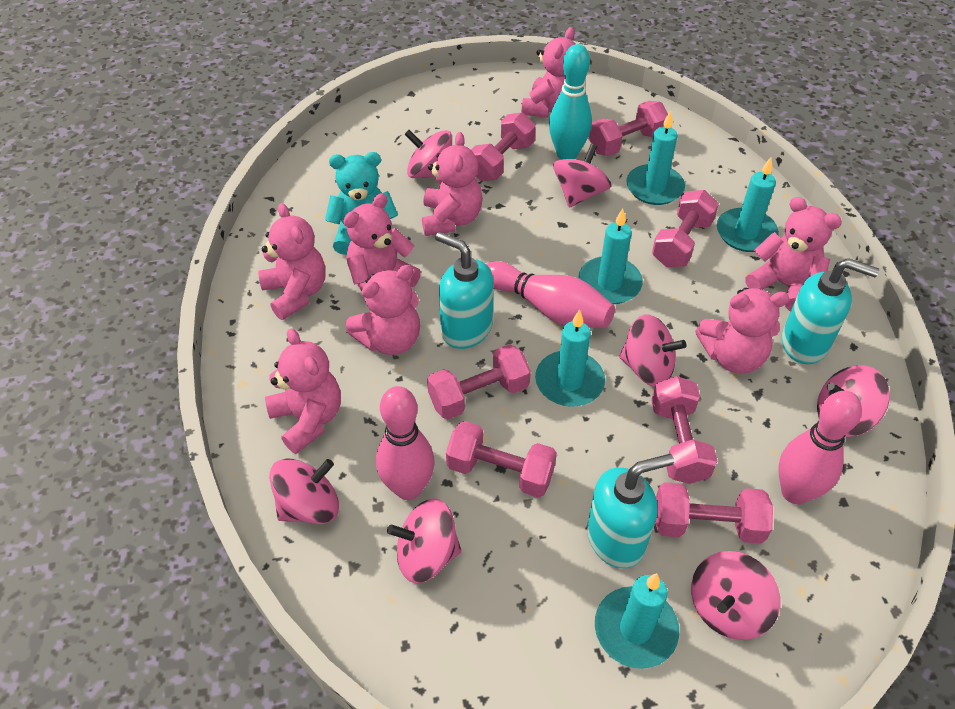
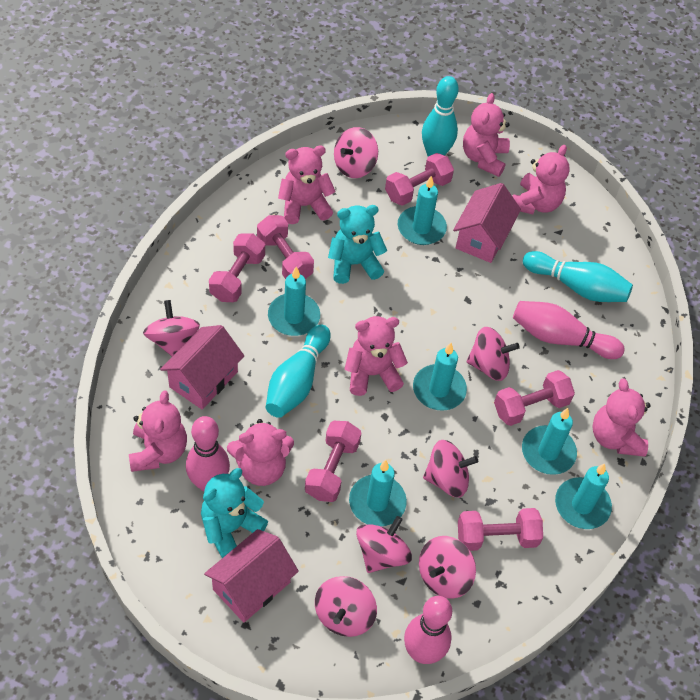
pink dumbbell: [427,344,531,419] [446,421,557,497] [471,112,536,181] [589,101,668,156] [651,376,717,484] [652,190,719,267] [656,482,773,544] = 7 -> [209,233,265,302] [257,215,314,279] [305,421,361,502] [385,153,454,206] [458,508,543,551] [494,370,575,426] = 6
pink house: none = 0 -> [160,325,244,409] [204,529,299,622] [453,183,521,263] = 3
pink teddy bear: [258,203,326,320] [265,329,341,454] [344,193,421,292] [346,265,420,355] [422,132,483,236] [521,27,575,118] [695,288,790,373] [746,197,842,311] = 8 -> [129,391,187,472] [227,419,294,486] [278,146,336,224] [345,316,408,396] [463,93,510,177] [512,145,570,214] [592,378,651,457] = 7
turquoise bowling pin: [549,44,592,159] = 1 -> [266,324,331,418] [422,76,459,156] [523,251,633,302] = 3
turquoise candle: [535,309,605,407] [578,208,643,304] [595,573,679,669] [626,111,685,205] [717,158,779,252] = 5 -> [268,267,320,336] [349,460,407,526] [398,176,447,245] [413,343,467,410] [522,408,577,475] [555,463,612,529] = 6
turquoise soap dispenser: [435,232,493,349] [587,454,674,568] [782,258,879,364] = 3 -> none = 0
turquoise teddy bear: [325,152,398,255] = 1 -> [201,468,268,558] [328,205,387,284] = 2

